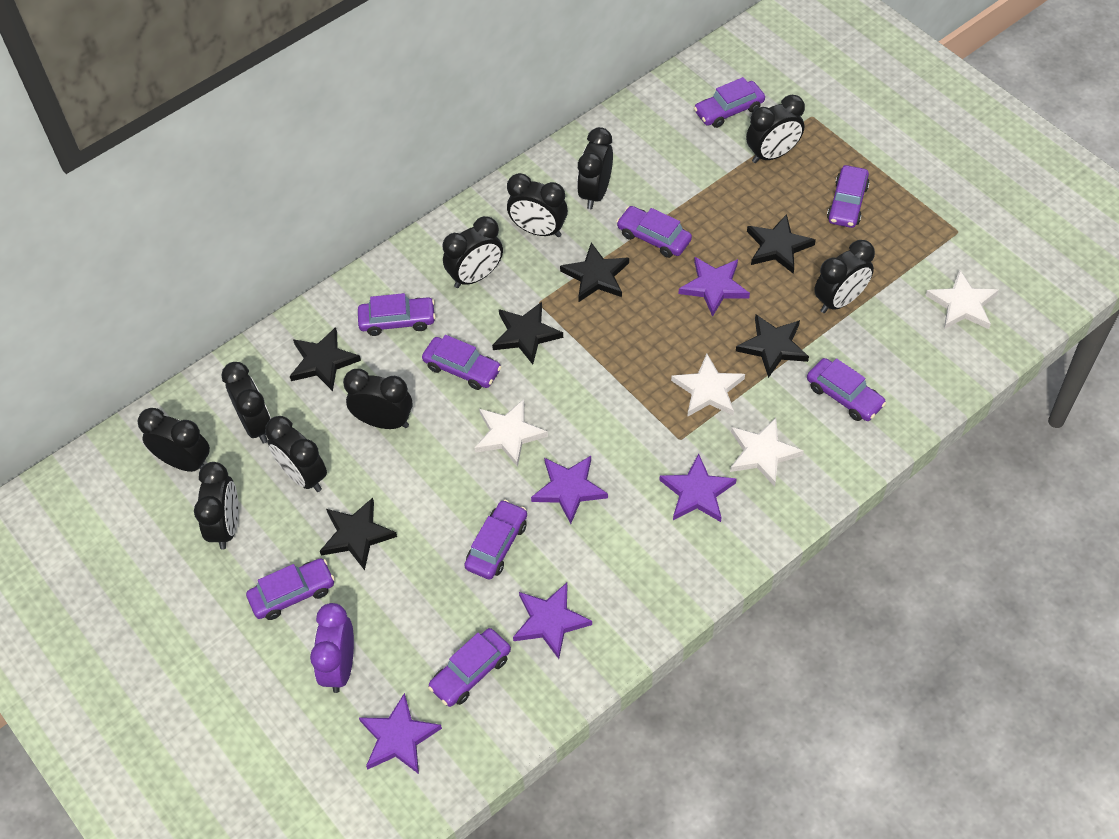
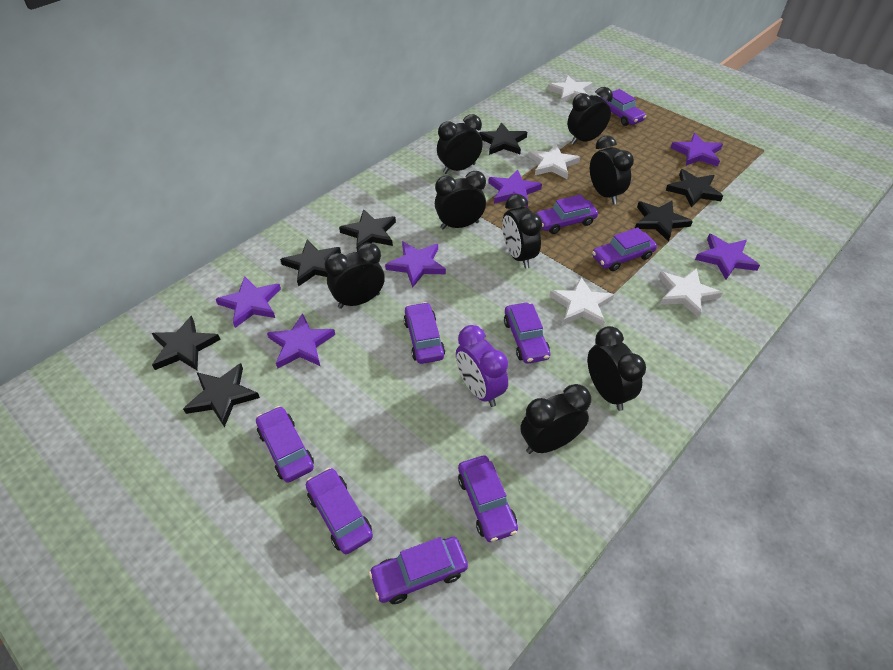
black clock: [138,408,210,472] [194,462,238,550] [221,362,271,443] [265,416,327,492] [343,369,413,429] [442,216,503,288] [507,173,568,237] [577,127,613,209] [746,95,805,163] [814,240,875,313] = 10 -> [325,243,385,309] [435,171,486,229] [437,114,483,174] [502,194,542,269] [521,384,591,454] [567,87,613,145] [588,326,646,411] [590,135,634,204] = 8
black star: [290,327,361,391] [320,498,397,570] [492,302,563,364] [560,242,629,302] [736,315,809,378] [747,214,816,274] = 6 -> [152,316,221,371] [183,363,260,428] [280,240,341,287] [339,209,396,249] [479,122,527,155] [635,201,693,242] [666,169,723,208] = 7
purple star: [359,693,442,774] [513,583,592,659] [531,456,608,524] [660,453,737,522] [678,257,750,317] = 5 -> [216,276,281,328] [267,313,335,369] [385,241,446,288] [488,169,542,208] [671,133,723,167] [695,234,760,280] = 6

